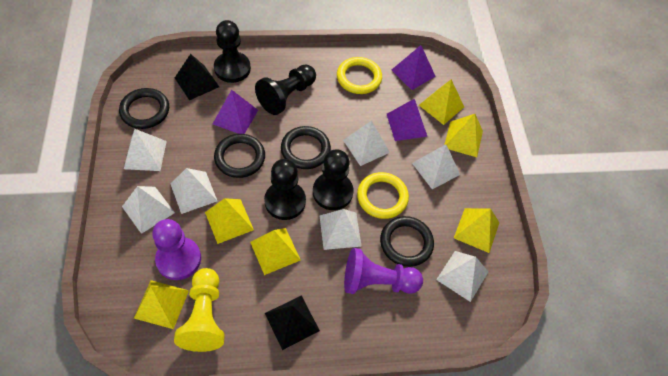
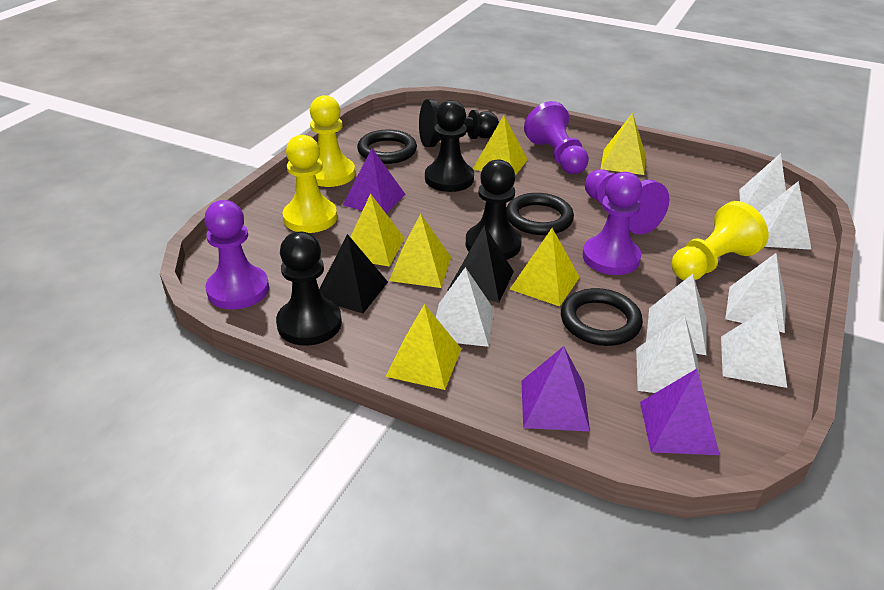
black ring: [119,88,169,129] [214,134,265,178] [281,126,331,169] [380,216,434,267] = 4 -> [357,130,417,164] [506,193,574,235] [561,288,643,346] = 3
purple pawn: [152,219,201,280] [344,248,423,294] = 2 -> [204,200,269,309] [524,101,589,174] [583,172,642,275] [585,169,669,235] = 4
yellow pawn: [174,268,225,352] = 1 -> [282,135,337,233] [310,95,355,187] [672,201,769,280] = 3
yellow ring: [337,57,382,94] [357,172,409,219] = 2 -> none = 0

